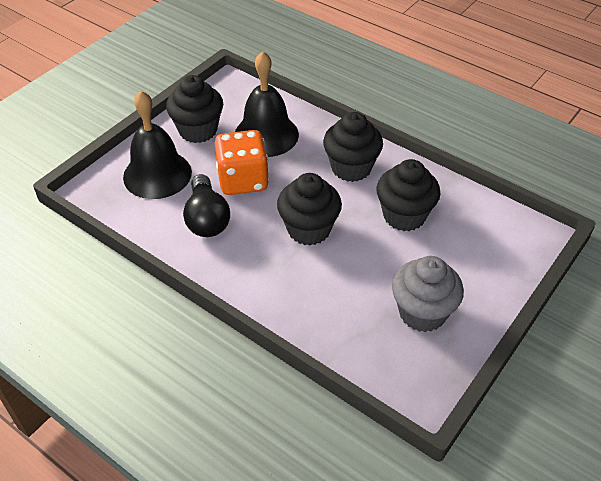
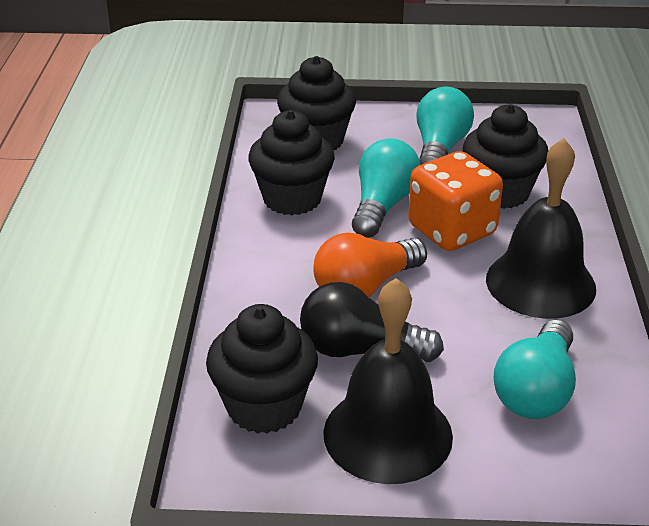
grey cupcake: [392,256,464,332] = 1 -> none = 0
orange light bulb: none = 0 -> [313,233,427,297] = 1
turquoise light bulb: none = 0 -> [352,138,420,238] [416,87,474,165] [494,320,576,419] = 3

